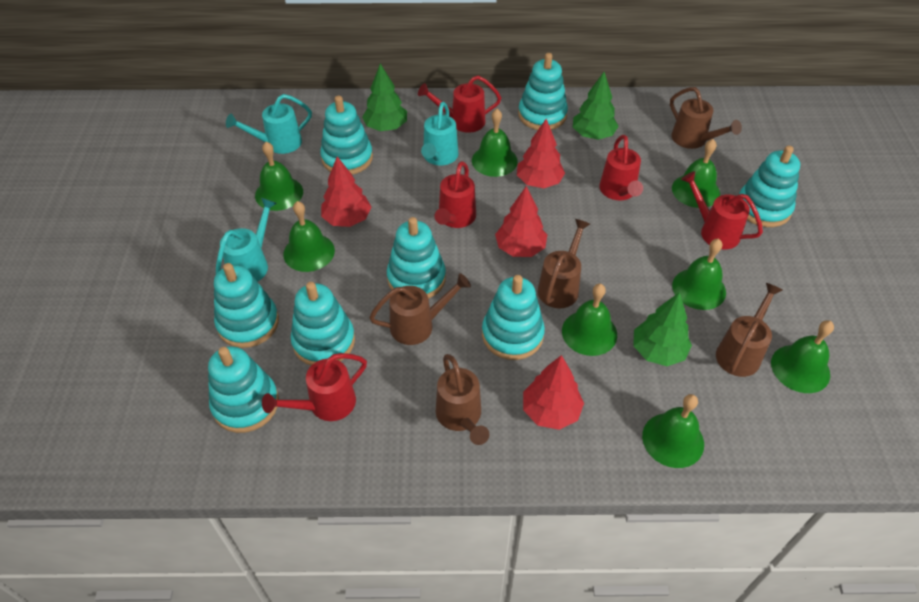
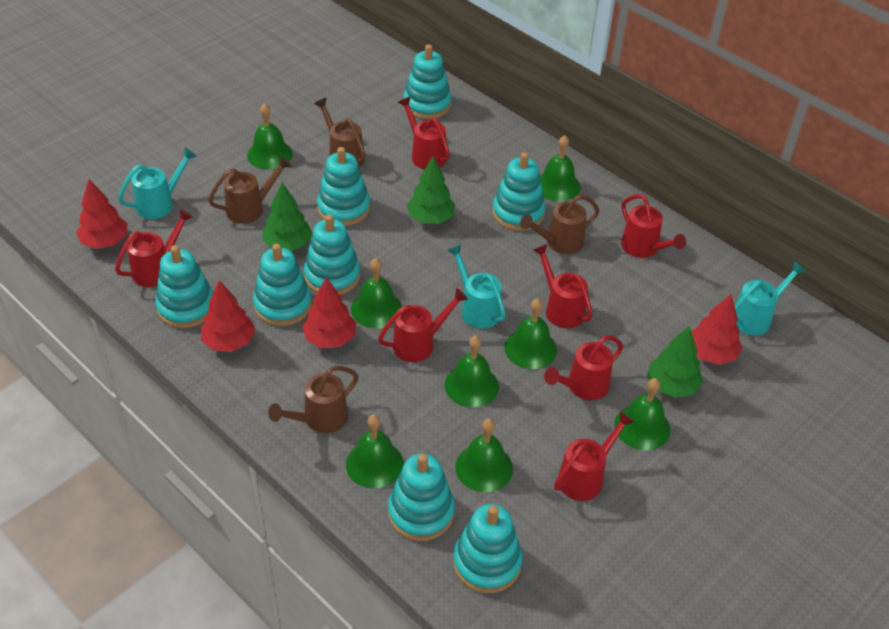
brown watering can: [369,273,471,345] [436,354,489,445] [538,219,590,308] [670,87,742,149] [716,283,782,377] = 5 -> [208,156,292,224] [268,366,358,433] [314,98,365,167] [520,194,600,254] = 4
red watering can: [262,353,367,421] [418,75,501,133] [434,161,476,228] [599,135,643,200] [681,171,763,249] = 5 -> [115,209,193,287] [378,288,468,362] [398,97,450,169] [533,244,593,328] [544,335,623,400] [554,411,634,501] [621,194,686,258] = 7

